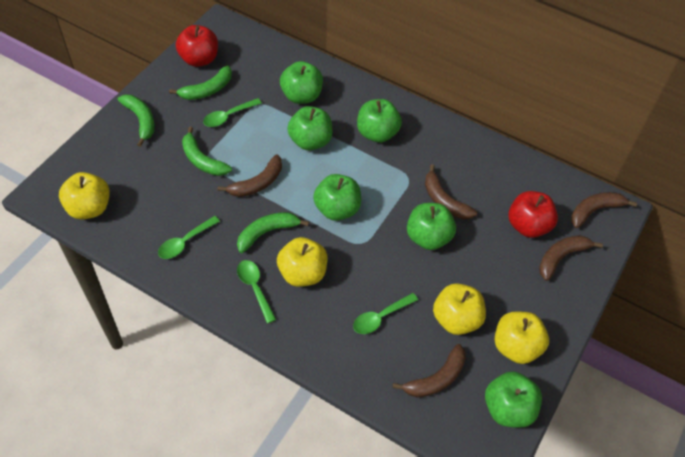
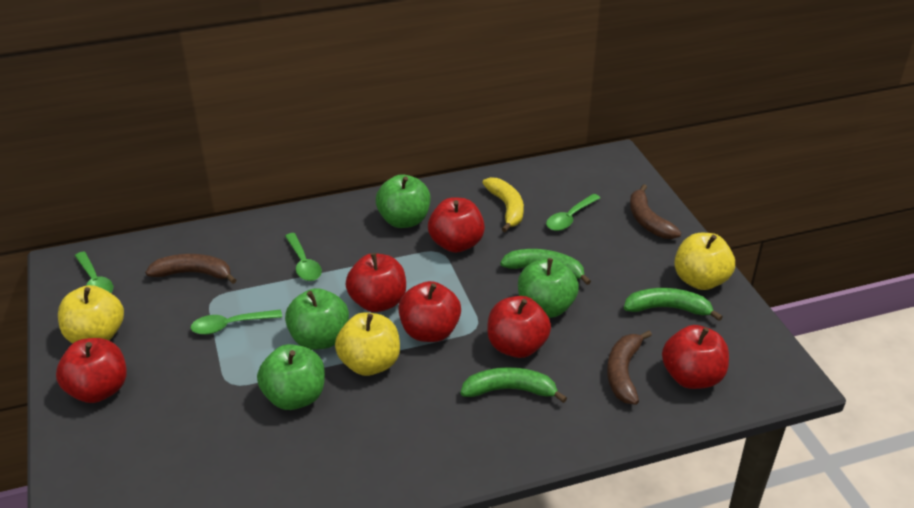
brown banana: [218,154,282,197] [392,344,466,398] [425,164,477,219] [539,235,603,281] [571,192,637,228] = 5 -> [145,254,236,284] [607,330,652,405] [630,184,681,239] = 3
green apple: [280,61,323,104] [287,106,333,150] [313,174,361,221] [357,99,402,143] [407,203,456,250] [485,371,542,428] = 6 -> [257,344,325,410] [285,288,349,350] [376,174,430,228] [518,258,579,318] = 4
green banana: [118,95,154,147] [169,66,232,100] [182,126,232,176] [237,212,309,253] = 4 -> [461,367,567,403] [500,249,591,285] [624,288,723,321] = 3
red apple: [176,25,218,67] [508,191,558,238] = 2 -> [56,338,127,403] [346,253,406,312] [398,281,461,342] [428,197,485,253] [487,296,551,358] [662,325,729,389] = 6
yellow apple: [59,172,110,220] [277,237,328,287] [433,283,486,335] [495,312,549,364] = 4 -> [58,285,124,343] [335,312,400,376] [674,233,735,290] = 3
yellow banana: none = 0 -> [482,177,524,232] = 1

